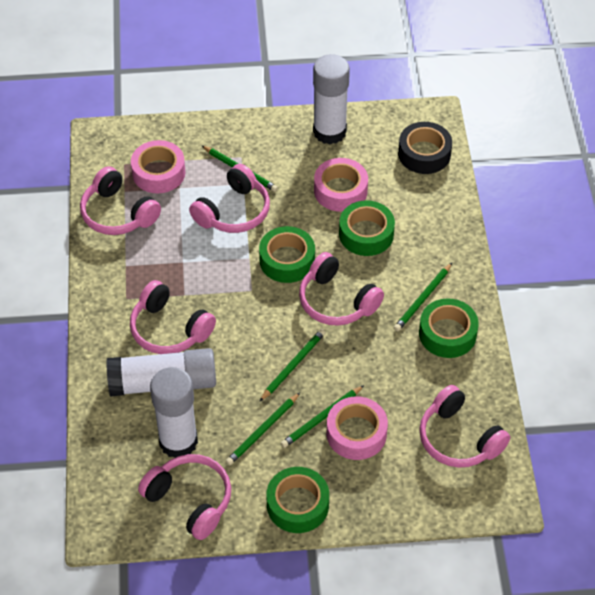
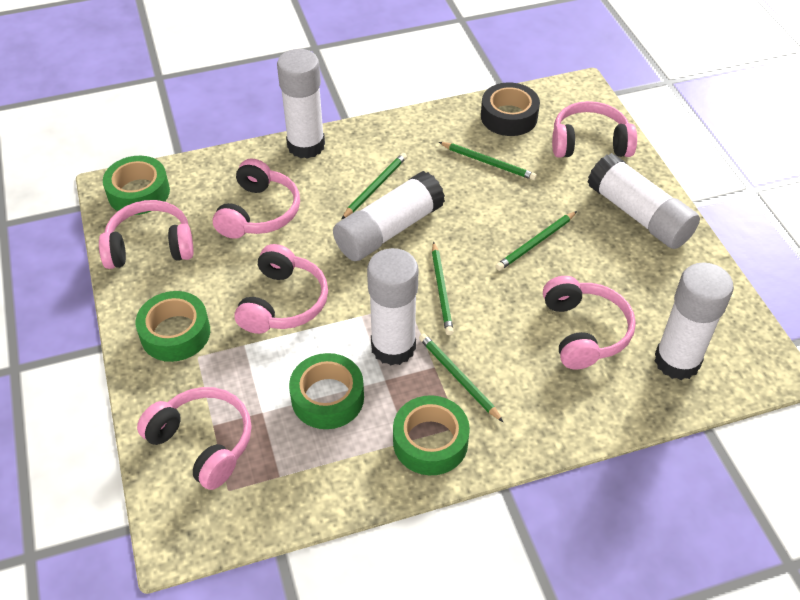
pink tape: [131,140,186,193] [314,158,368,212] [327,396,388,460] = 3 -> none = 0
white glue stick: [106,348,216,397] [150,367,198,458] [313,54,350,144] = 3 -> [277,49,325,159] [333,171,445,261] [367,248,419,365] [588,153,700,249] [655,262,734,380] = 5

